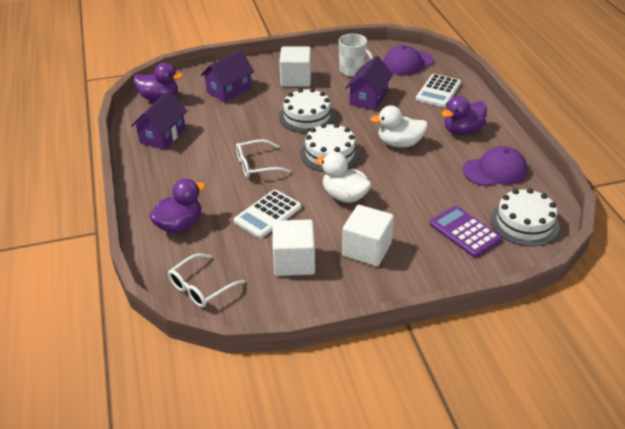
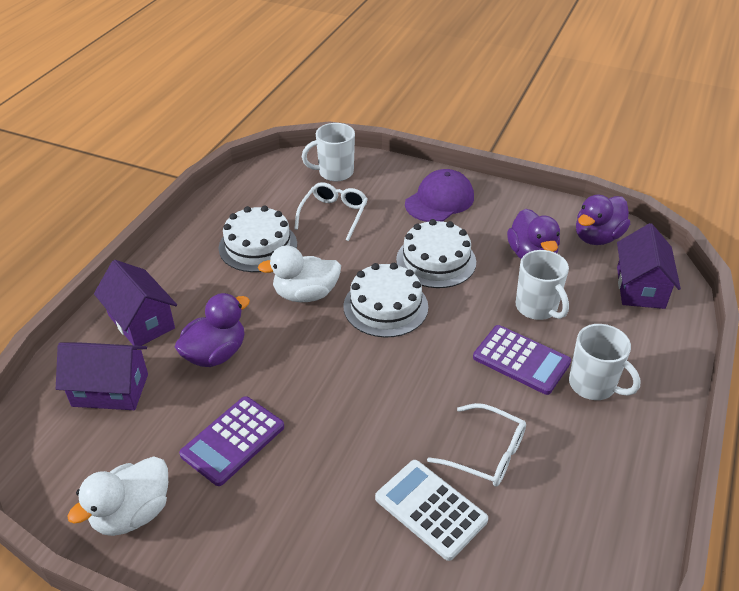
purple calculator: [430,206,502,257] = 1 -> [179,396,284,486] [473,325,571,395] = 2
purple cap: [383,45,433,75] [463,146,527,186] = 2 -> [405,169,474,222] = 1
white calculator: [234,190,302,238] [416,74,461,107] = 2 -> [375,460,488,561] = 1
white cube: [272,219,315,276] [279,46,311,87] [342,205,394,266] = 3 -> none = 0
white mug: [339,34,373,77] = 1 -> [302,123,355,182] [516,250,569,320] [569,324,641,400] = 3

